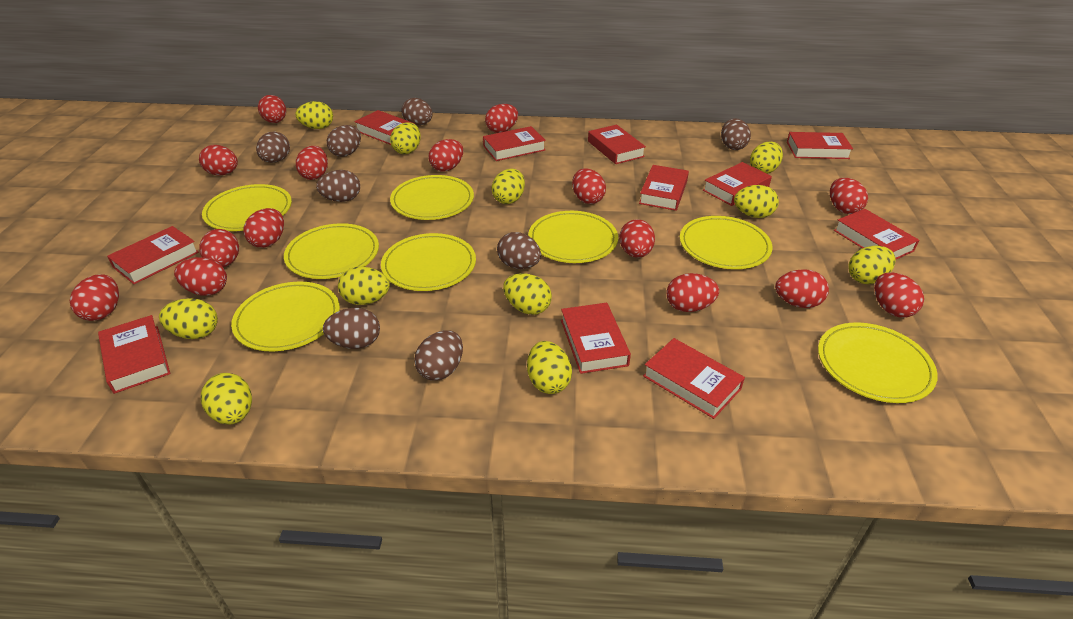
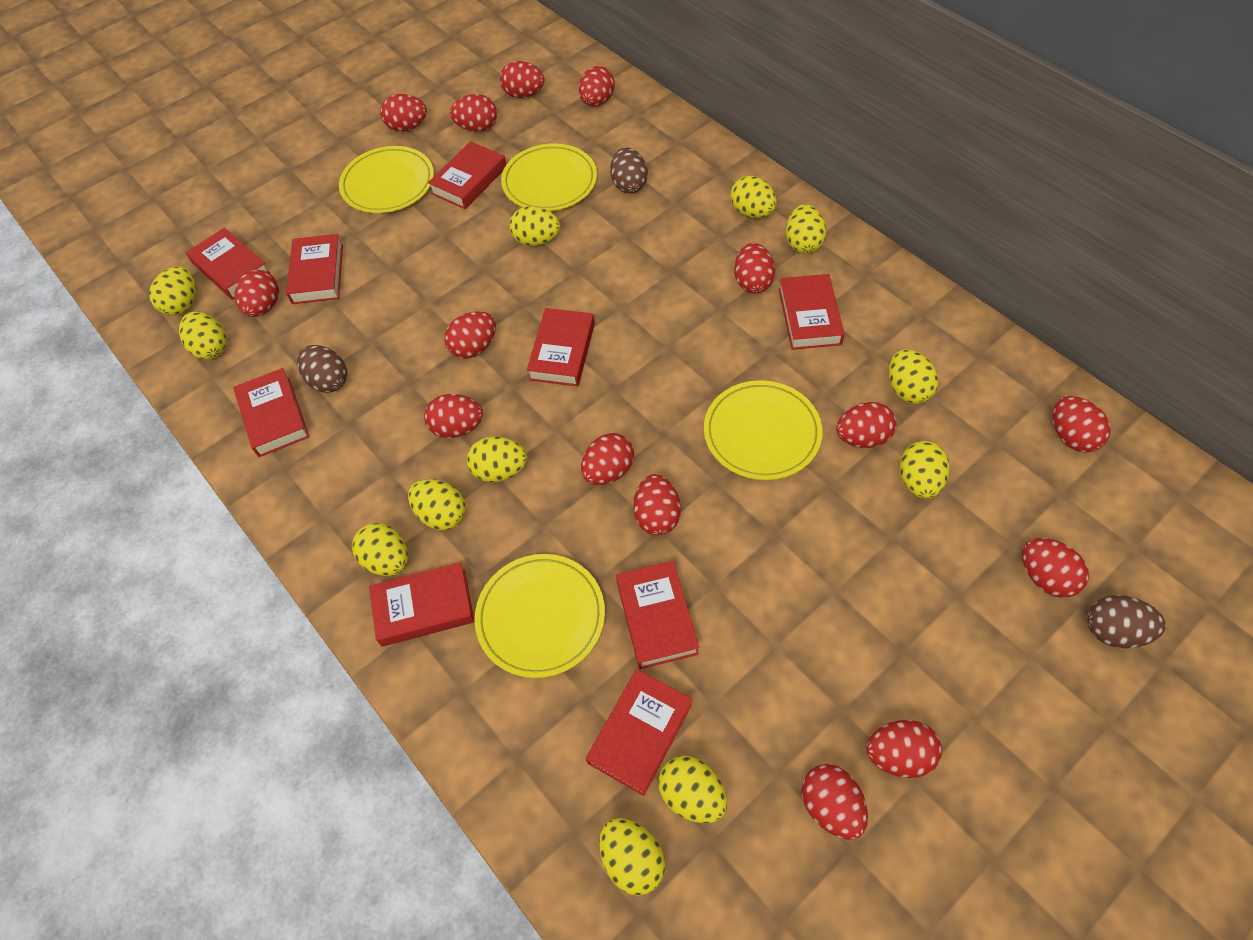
brown egg: [256,132,290,163] [316,170,360,202] [323,308,380,349] [327,125,361,157] [401,98,433,126] [414,330,463,381] [497,232,541,269] [721,118,751,150] = 8 -> [297,345,347,393] [610,147,648,193] [1087,595,1166,649] = 3
red book: [98,315,170,394] [107,226,199,284] [354,110,415,145] [483,126,546,161] [561,303,631,374] [588,125,646,164] [639,165,689,211] [643,338,745,419] [703,162,772,206] [787,132,853,159] [834,209,919,259] = 11 -> [186,228,271,300] [233,368,310,457] [286,234,343,304] [369,562,475,647] [428,141,506,209] [527,308,595,386] [586,669,692,796] [616,561,699,669] [778,274,845,350] = 9
yellow egg: [159,298,218,339] [201,373,252,425] [295,101,333,129] [338,267,390,305] [390,122,421,154] [491,169,525,204] [503,273,552,315] [527,341,572,394] [734,185,779,218] [750,141,783,174] [848,246,896,284] = 11 -> [149,266,196,316] [179,311,227,359] [352,523,408,576] [408,479,466,530] [466,437,527,482] [509,206,560,246] [599,818,665,895] [658,756,727,823] [730,176,777,218] [786,204,826,254] [889,349,938,404] [900,441,949,499] = 12
yellow plate: [202,184,292,231] [231,282,340,351] [284,223,379,279] [381,233,476,291] [390,175,474,220] [528,211,618,263] [680,216,772,269] [818,322,938,403] = 8 -> [339,146,434,213] [475,554,605,678] [501,143,597,211] [704,380,823,480] = 4

